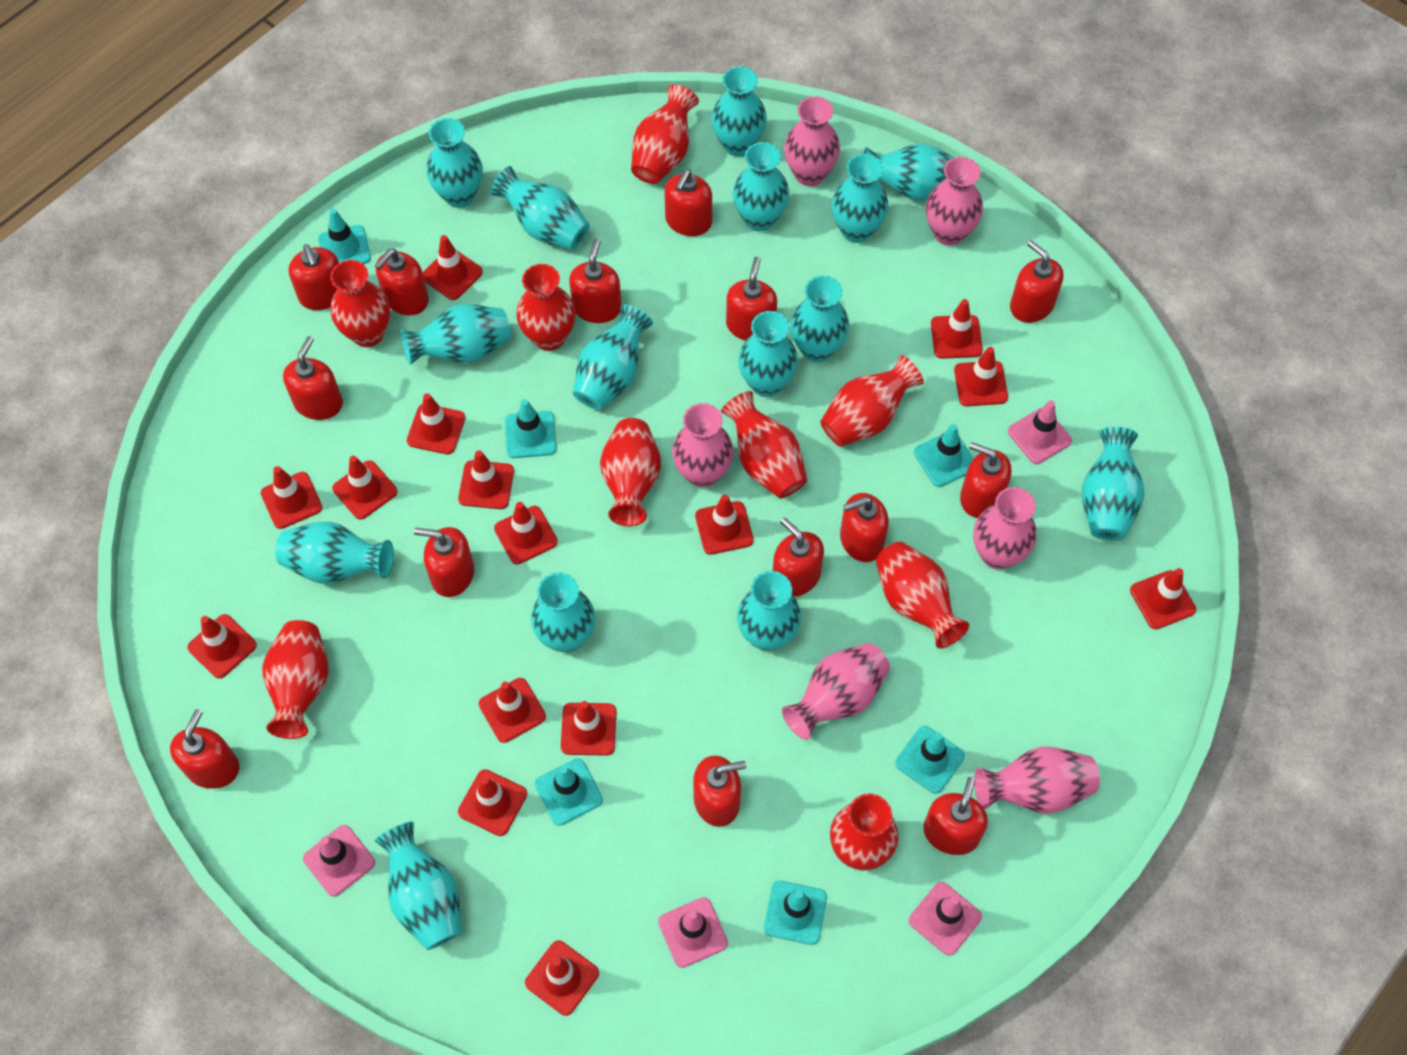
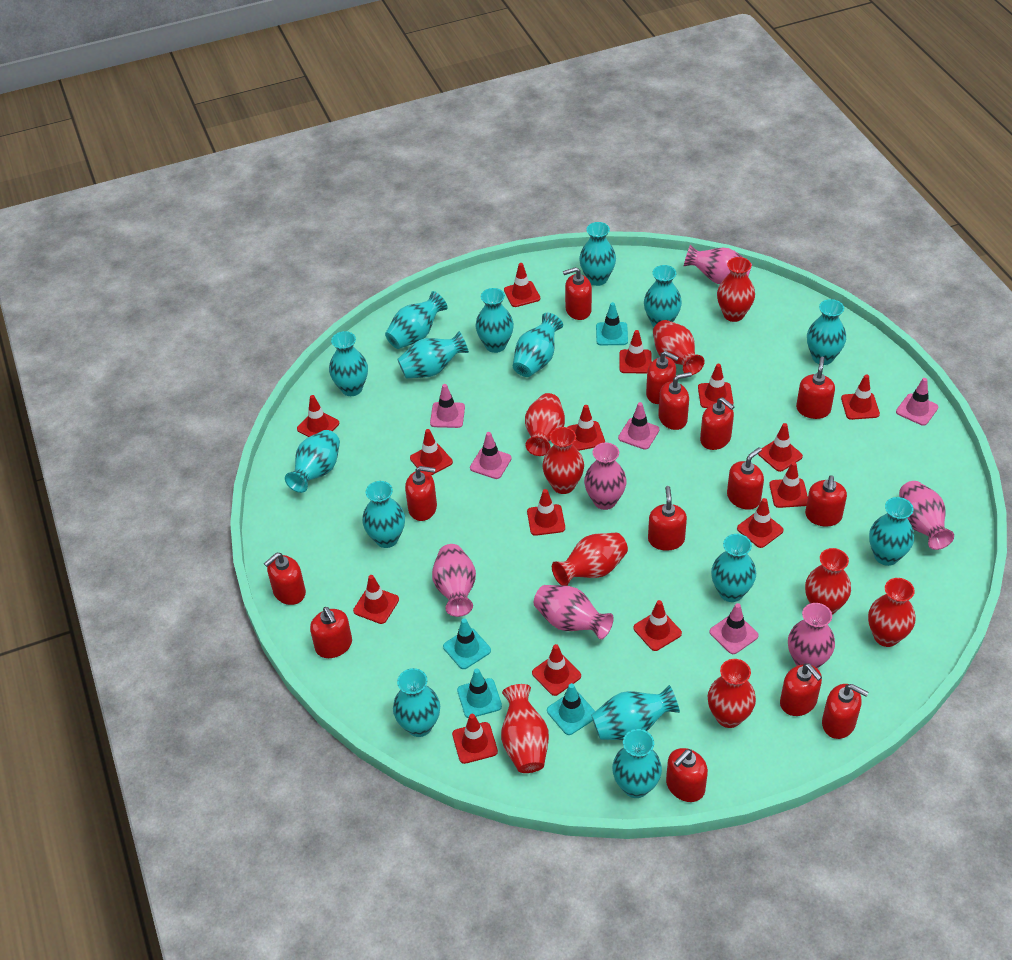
pink traffic cone: [303,825,375,897] [658,897,728,968] [909,882,982,956] [1008,400,1072,464] = 4 -> [430,384,465,428] [470,432,512,479] [618,402,659,450] [709,603,759,654] [896,378,938,426] = 5
turquoise traffic cone: [318,209,371,264] [505,399,557,458] [535,759,603,826] [764,881,827,945] [895,726,965,794] [914,424,974,487] = 6 -> [443,618,491,669] [457,669,502,718] [547,683,595,735] [596,302,628,345] = 4

